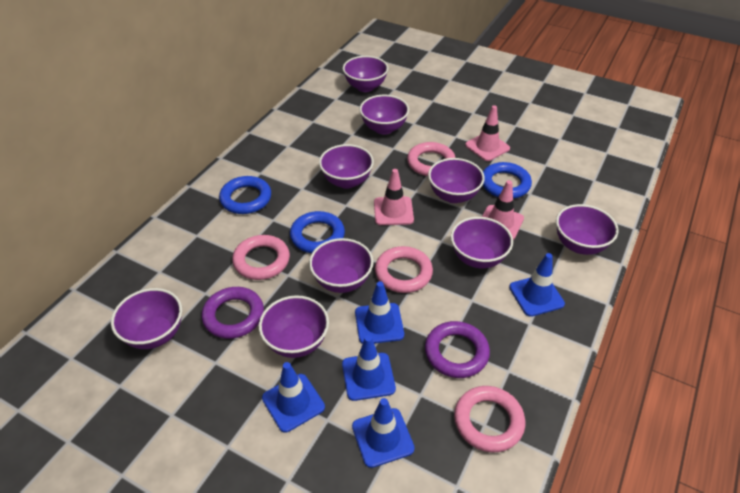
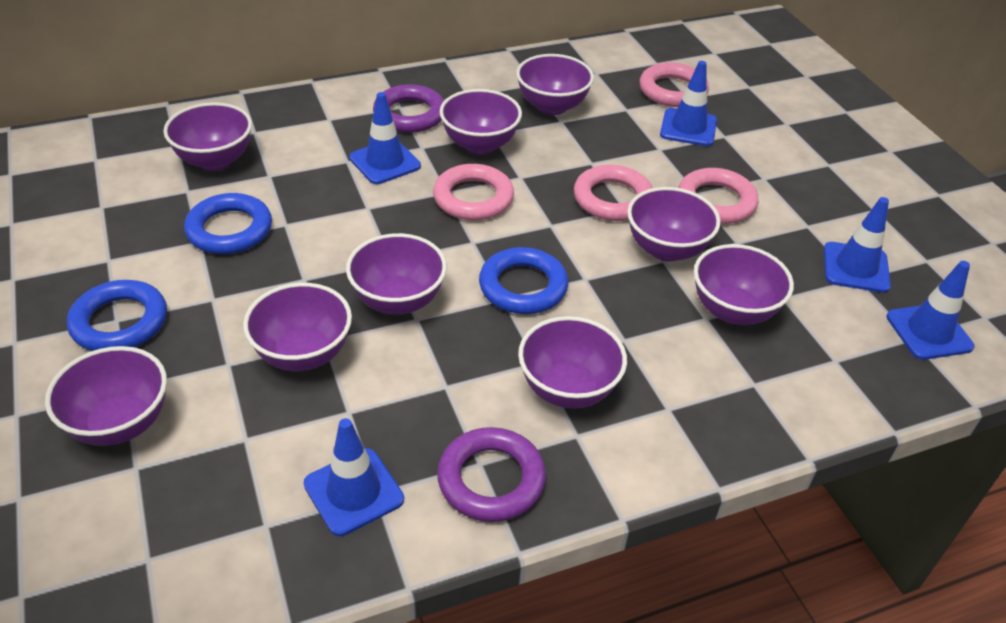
pink traffic cone: [374,169,414,225] [465,105,510,161] [482,180,524,240] = 3 -> none = 0

